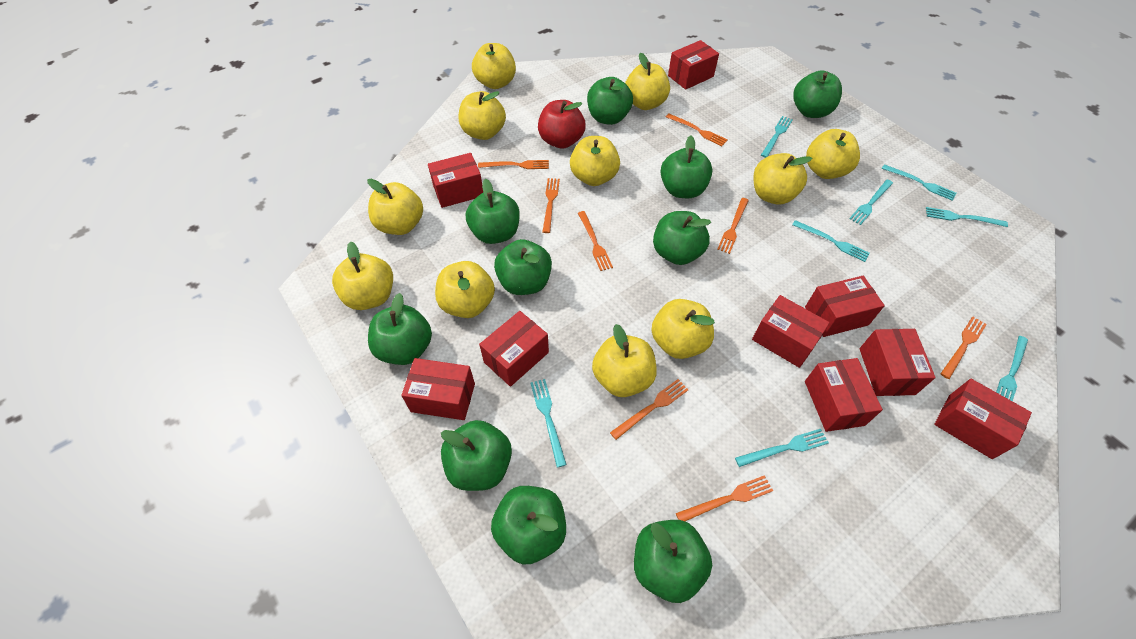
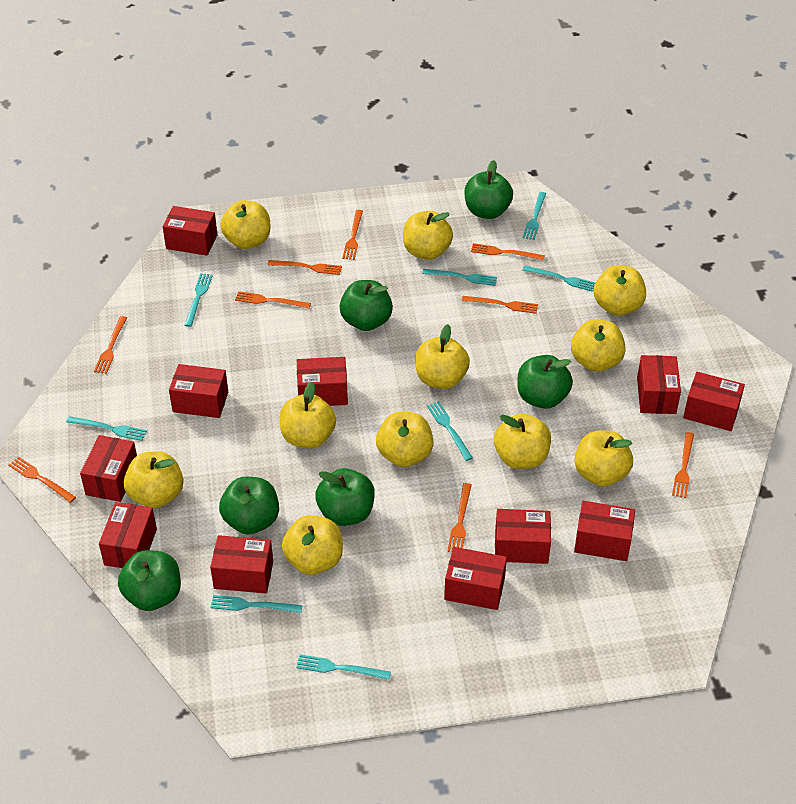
green apple: [368,293,432,365] [441,420,512,491] [466,179,520,244] [491,486,566,564] [494,239,552,295] [587,77,633,125] [634,520,712,603] [653,211,711,265] [660,136,712,198] [793,70,842,118] = 10 -> [118,550,181,611] [219,477,279,535] [315,468,375,526] [340,280,393,331] [465,160,513,219] [517,355,573,409] = 6
orange fork: [478,160,549,169] [542,178,560,233] [578,211,613,271] [610,379,689,440] [666,114,728,146] [676,475,773,521] [717,198,749,254] [940,317,987,379] = 8 -> [8,456,76,503] [94,316,127,374] [235,291,311,308] [268,260,342,275] [342,210,363,260] [447,483,471,552] [462,296,538,314] [471,243,545,260] [672,432,694,498] = 9
red apple: [538,100,586,149] = 1 -> none = 0
red box: [401,358,475,420] [428,153,483,208] [479,311,549,387] [668,40,719,90] [752,295,830,368] [805,276,885,337] [805,358,883,432] [859,329,936,396] [934,379,1032,459] = 9 -> [80,435,137,502] [99,502,157,568] [163,206,217,256] [169,364,228,418] [210,535,273,593] [297,357,348,406] [444,547,507,610] [495,509,551,564] [574,501,635,561] [637,355,681,414] [683,372,745,431] = 11

